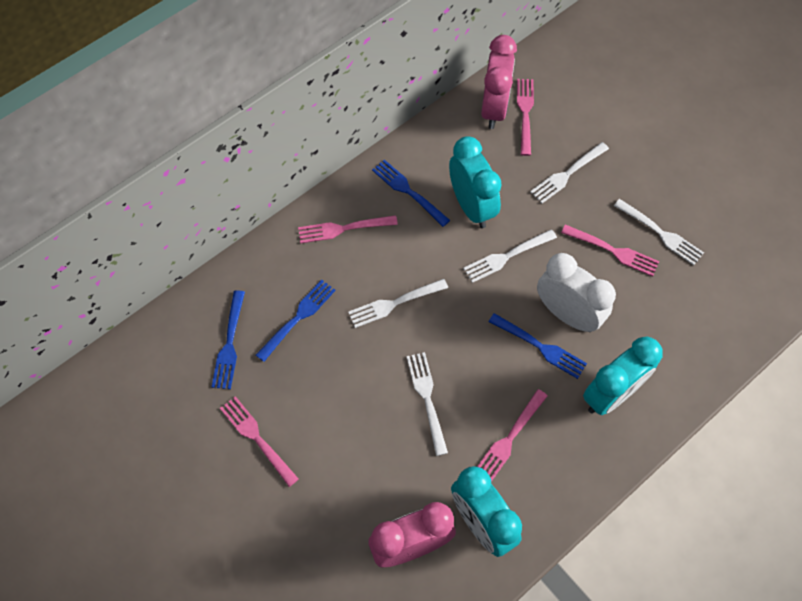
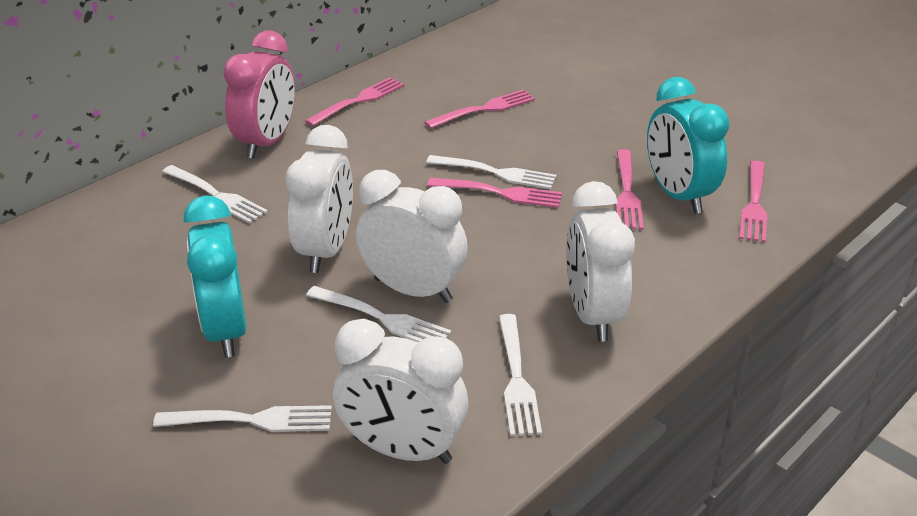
blue fork: [211,290,245,389] [256,280,336,362] [372,159,450,227] [489,313,587,379] = 4 -> none = 0
pink clock: [368,502,456,567] [481,35,517,129] = 2 -> [223,31,295,159] = 1
turquoise clock: [449,136,502,228] [451,466,522,557] [583,337,663,415] = 3 -> [183,195,247,358] [647,77,730,214] = 2
white clock: [537,253,616,332] = 1 -> [285,125,353,273] [333,319,469,464] [356,170,468,303] [566,181,635,342] = 4

